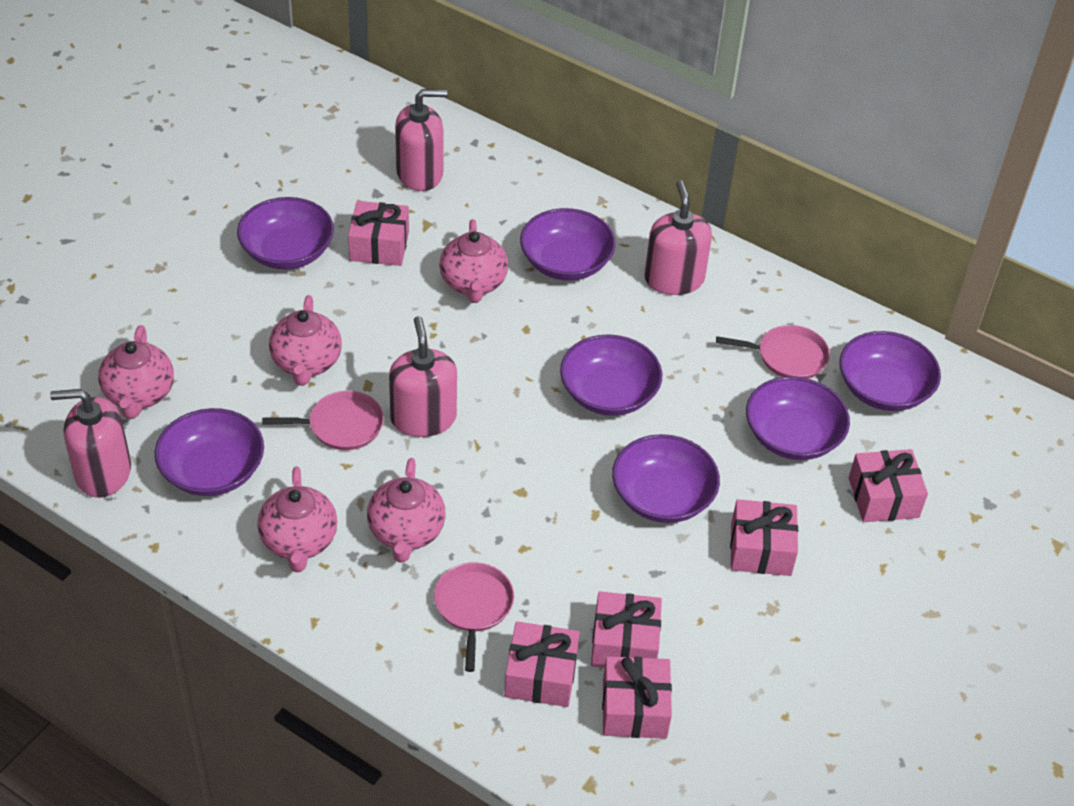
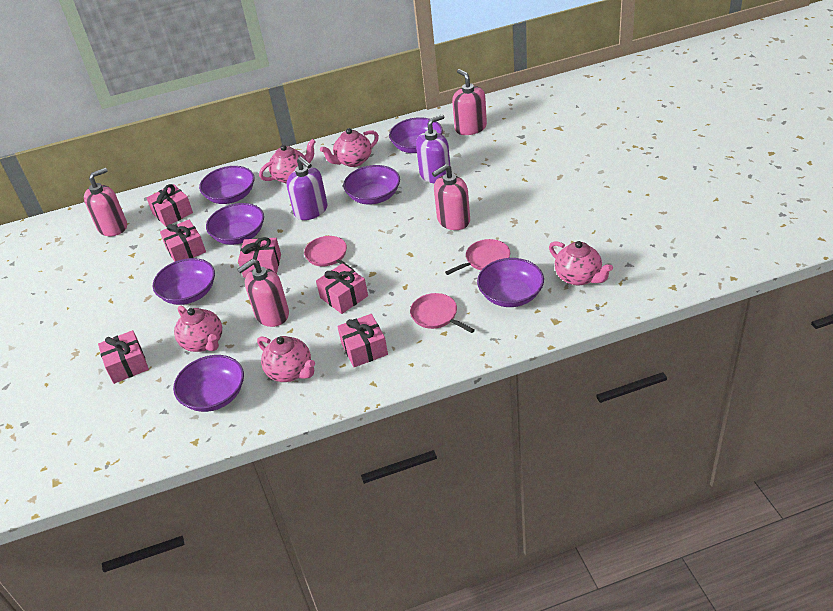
purple soap dispenser: none = 0 -> [287,156,327,220] [416,114,451,183] = 2

